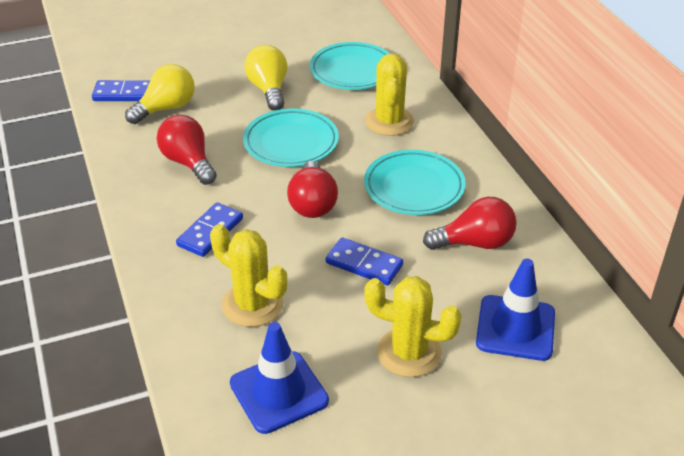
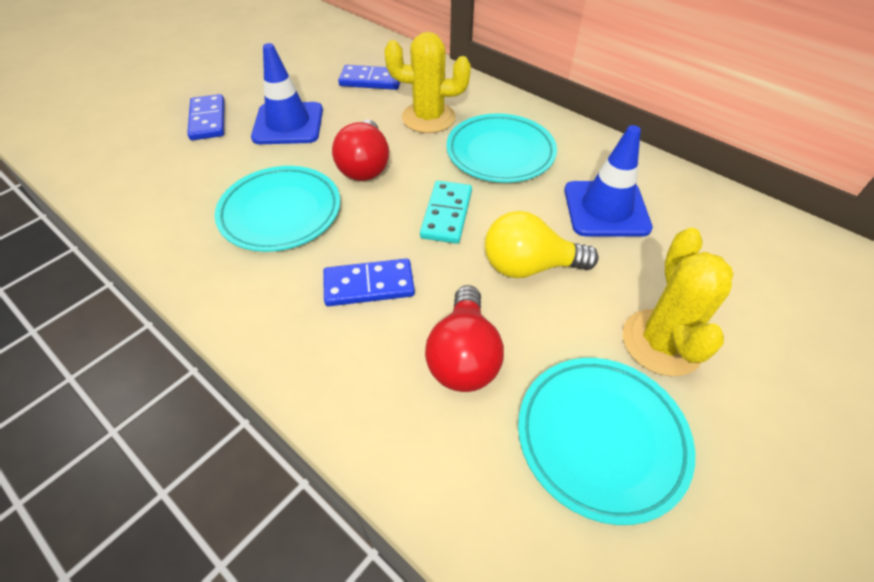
red light bulb: [157,115,217,185] [287,161,338,218] [423,197,517,250] = 3 -> [332,120,389,181] [425,285,504,392] = 2
turquoise domino: none = 0 -> [420,181,472,244] = 1
yellow cactus: [210,224,287,327] [364,276,462,377] [365,54,414,136] = 3 -> [384,32,471,133] [623,228,733,376] = 2
yellow light bulb: [125,64,195,124] [244,45,287,111] = 2 -> [485,211,599,278] = 1

